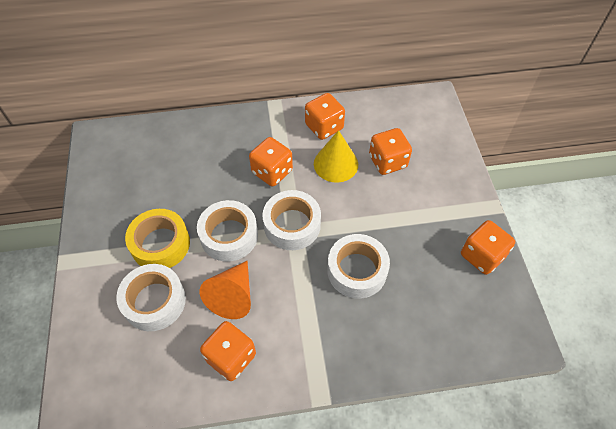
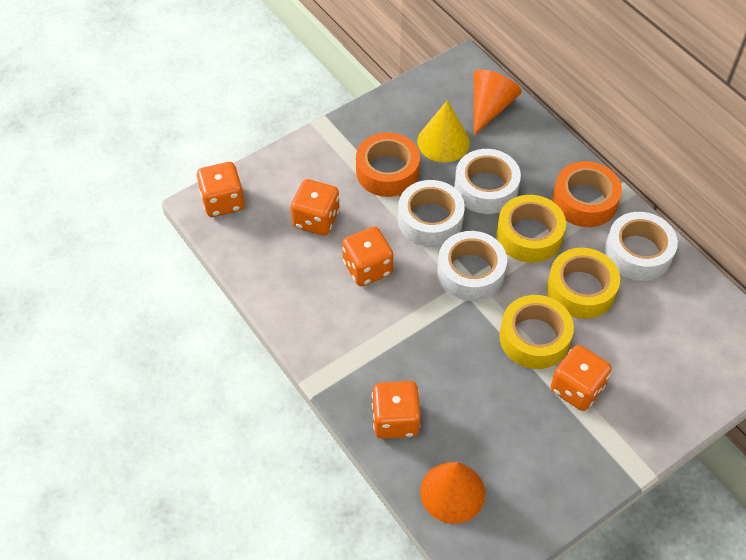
orange cone: [200,261,251,319] = 1 -> [420,462,485,524] [474,69,522,136] = 2
orange tape: none = 0 -> [356,132,420,197] [553,161,622,227] = 2
yellow tape: [125,209,190,268] = 1 -> [497,195,566,263] [499,295,574,369] [547,248,620,319] = 3

